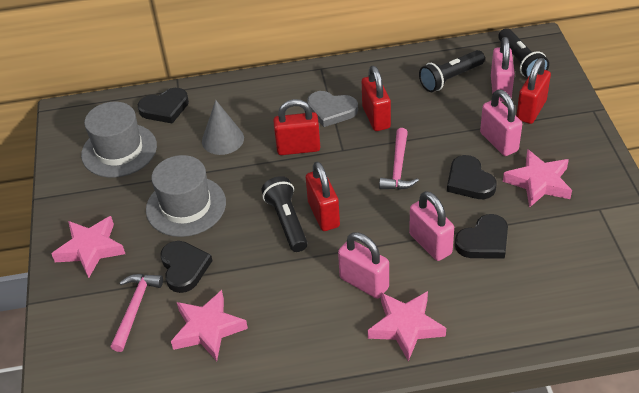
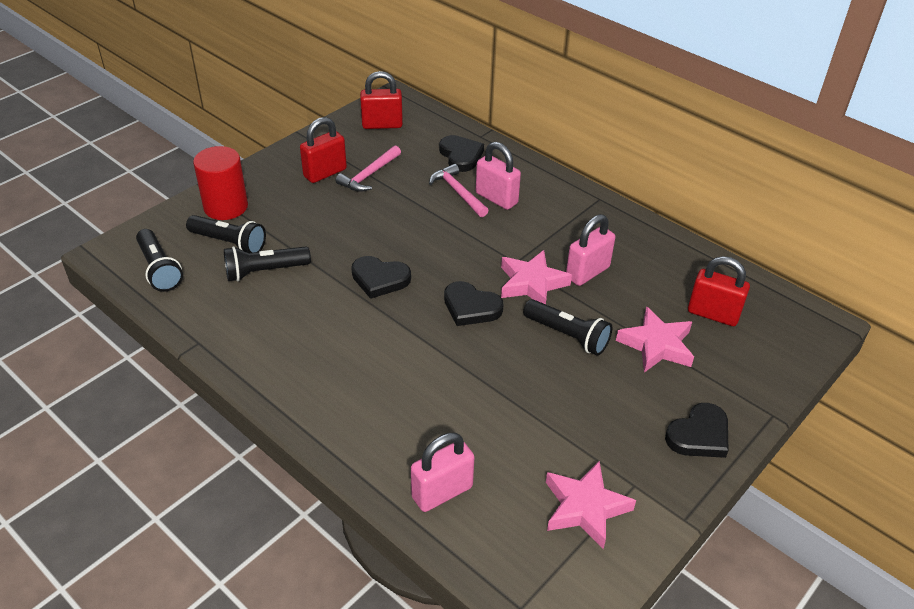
black flashlight: [261,176,308,252] [419,50,485,92] [498,28,549,78] = 3 -> [136,229,183,292] [186,215,266,253] [224,246,311,282] [523,299,612,356] = 4
grey cone: [202,100,244,155] = 1 -> none = 0
grey hat: [81,102,157,177] [146,155,226,237] = 2 -> none = 0
grey heart: [307,91,358,127] = 1 -> none = 0
pink padlock: [338,232,389,299] [409,191,454,261] [480,90,522,156] [491,37,515,102] = 4 -> [411,433,475,512] [476,142,521,210] [566,214,615,286] = 3
pink star: [52,216,125,278] [171,290,248,361] [368,291,446,361] [503,149,572,208] = 4 -> [501,250,572,304] [546,461,636,549] [616,306,694,373] = 3
red cylinder: none = 0 -> [193,146,248,220] = 1
red padlock: [273,99,320,155] [306,162,340,231] [362,66,391,131] [516,58,551,124] = 4 -> [300,117,347,183] [360,71,403,129] [688,256,750,326] = 3

